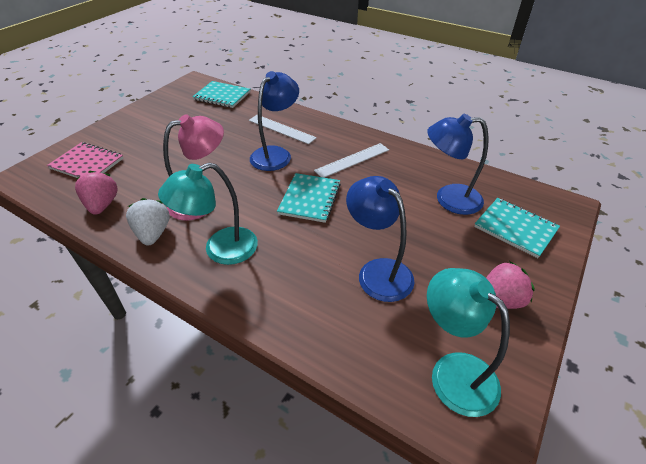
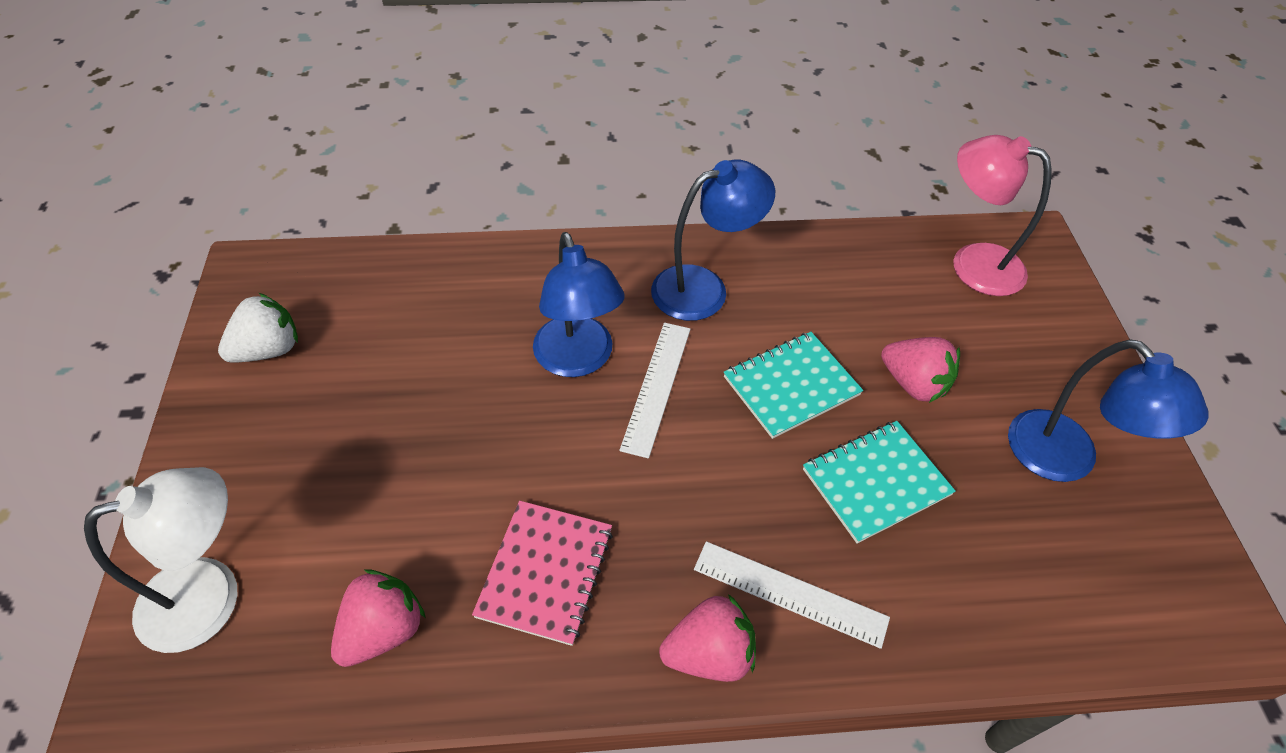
pink strawberry: [75,171,118,215] [486,261,535,309] = 2 -> [331,569,426,667] [659,594,756,682] [881,337,960,403] = 3
turquoise lamp: [158,163,258,265] [427,268,510,417] = 2 -> none = 0
turquoise notebook: [192,81,251,108] [277,173,341,223] [474,198,560,258] = 3 -> [724,332,863,439] [803,421,956,544] = 2
white lamp: none = 0 -> [84,467,237,653] = 1

